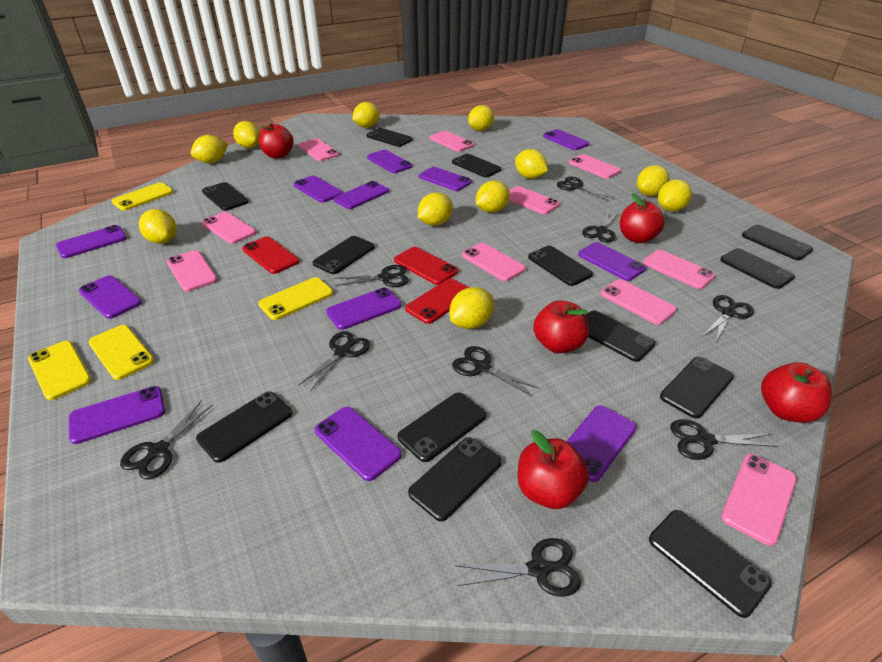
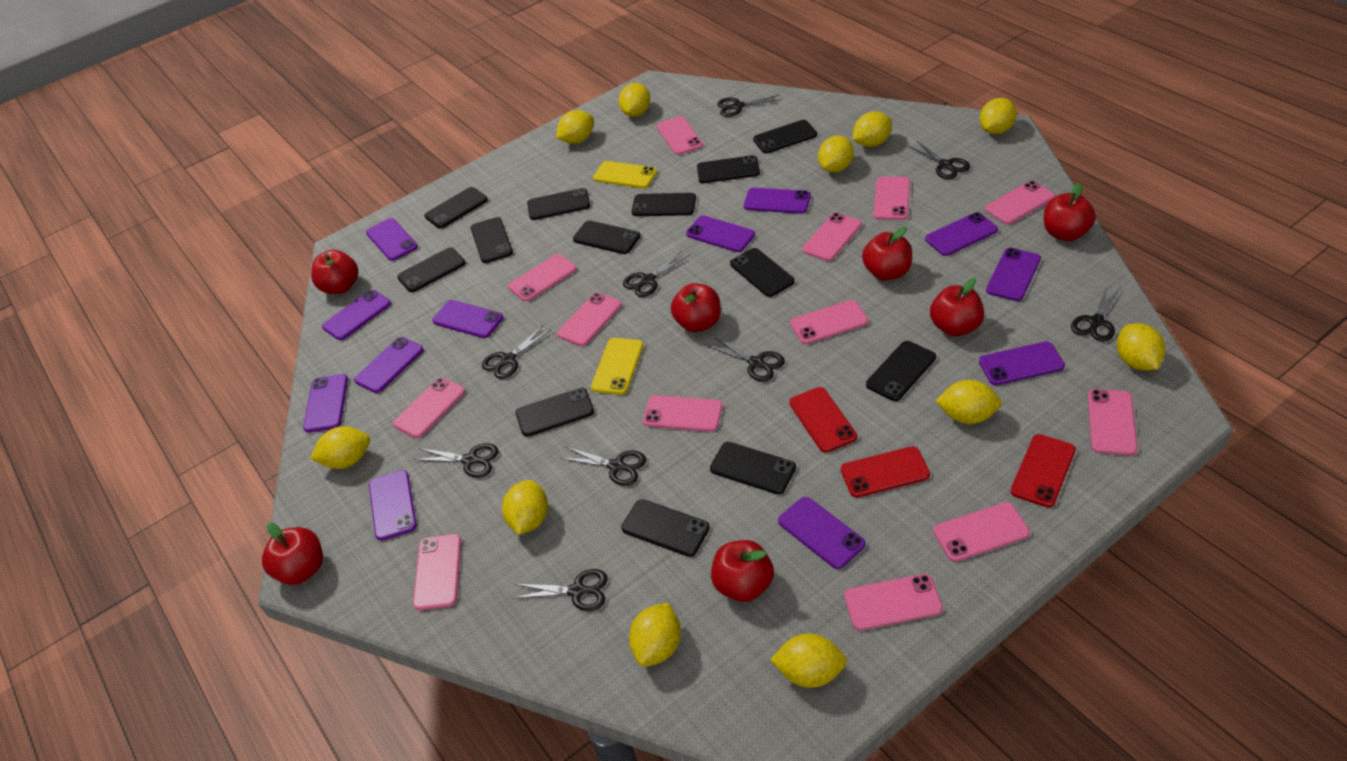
pink phone: [167,250,217,292] [202,212,256,244] [298,139,339,161] [429,131,474,152] [462,243,526,281] [509,186,560,214] [569,154,621,179] [601,279,677,325] [643,250,715,289] [721,454,797,546] = 10 -> [393,378,465,438] [413,534,461,610] [508,254,577,302] [557,292,622,346] [643,395,723,432] [657,116,703,155] [790,300,868,344] [802,213,862,261] [844,574,943,631] [873,177,910,220] [933,502,1030,562] [985,181,1055,224] [1088,389,1137,455] = 13
red apple: [259,123,294,158] [518,430,589,509] [533,300,589,353] [620,193,665,243] [761,362,832,423] = 5 -> [262,523,323,585] [311,250,358,294] [671,283,721,332] [711,540,774,602] [862,227,912,281] [930,278,984,336] [1044,183,1096,241] = 7
yellow phone: [28,341,92,400] [88,325,154,380] [112,182,174,211] [258,277,333,320] = 4 -> [591,338,643,395] [593,161,657,188] = 2

